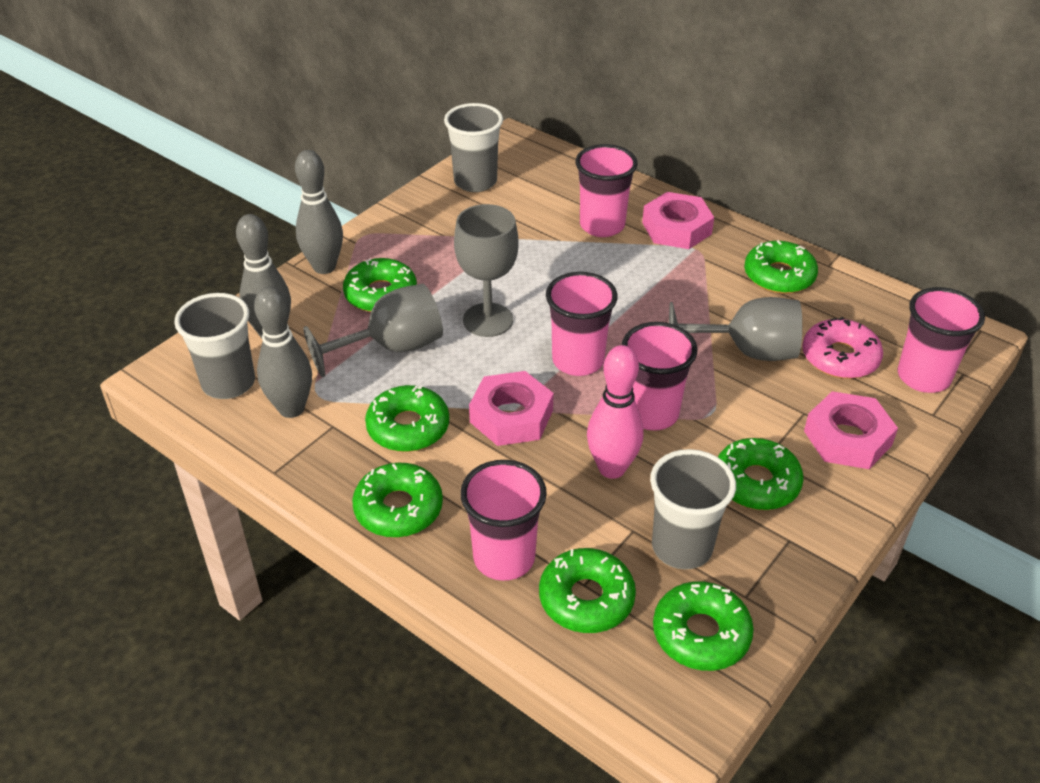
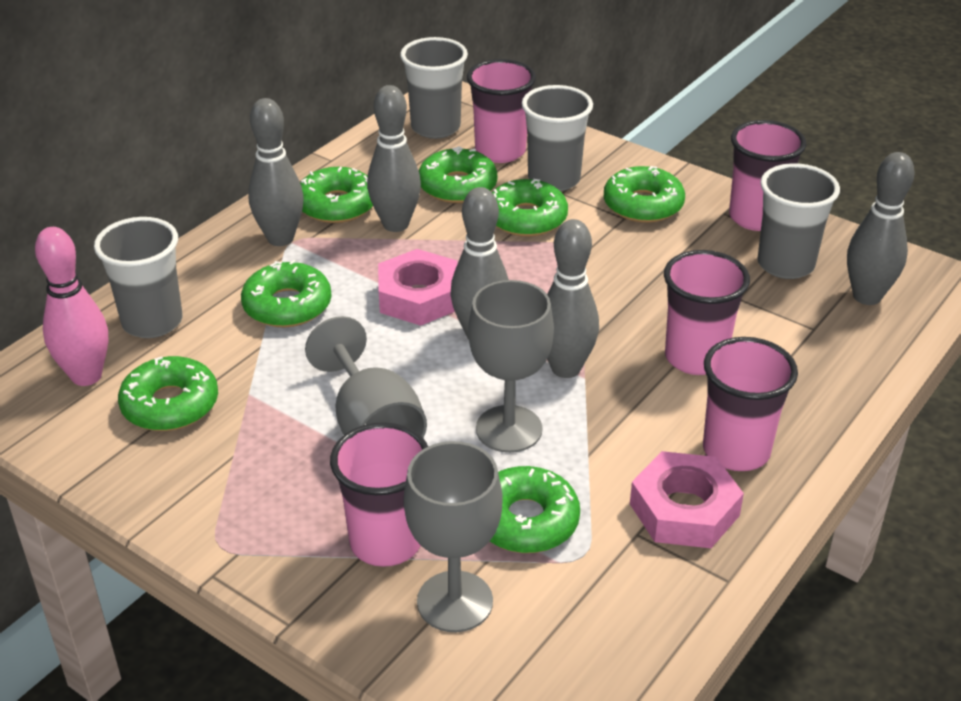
grey bowling pin: [236,214,291,338] [254,286,312,418] [295,150,343,274] = 3 -> [248,98,303,246] [367,85,421,232] [450,187,509,339] [547,219,599,378] [847,152,915,305] = 5
grey cup: [174,293,255,399] [444,103,503,192] [650,449,736,569] = 3 -> [94,217,182,338] [400,37,468,139] [522,85,593,191] [757,163,840,279] = 4
pink donut: [802,317,883,379] = 1 -> none = 0
pink nut: [469,371,554,446] [642,192,714,249] [804,391,898,469] = 3 -> [378,249,457,326] [630,451,744,548] = 2

